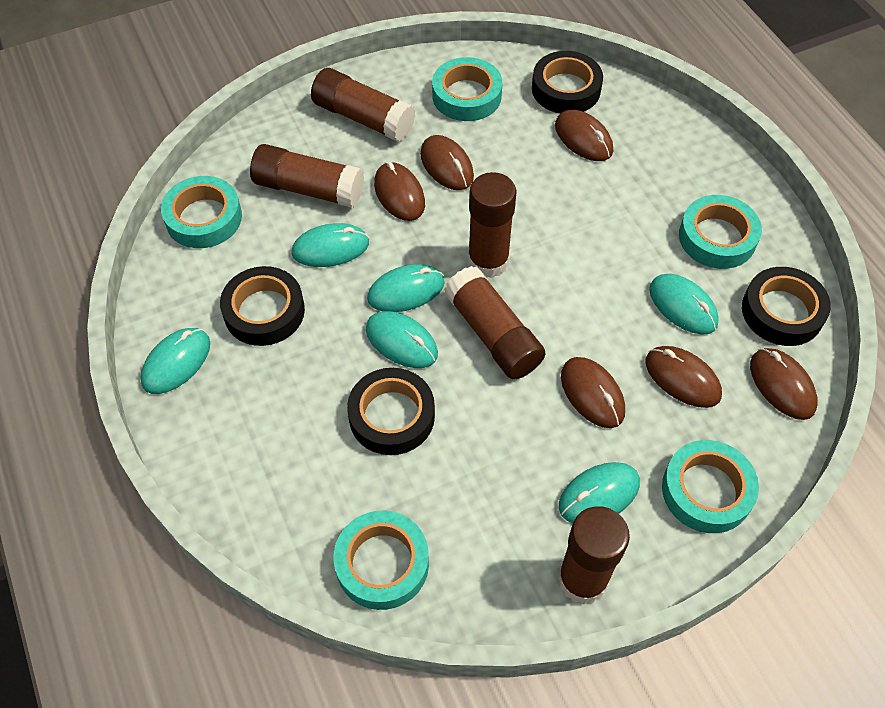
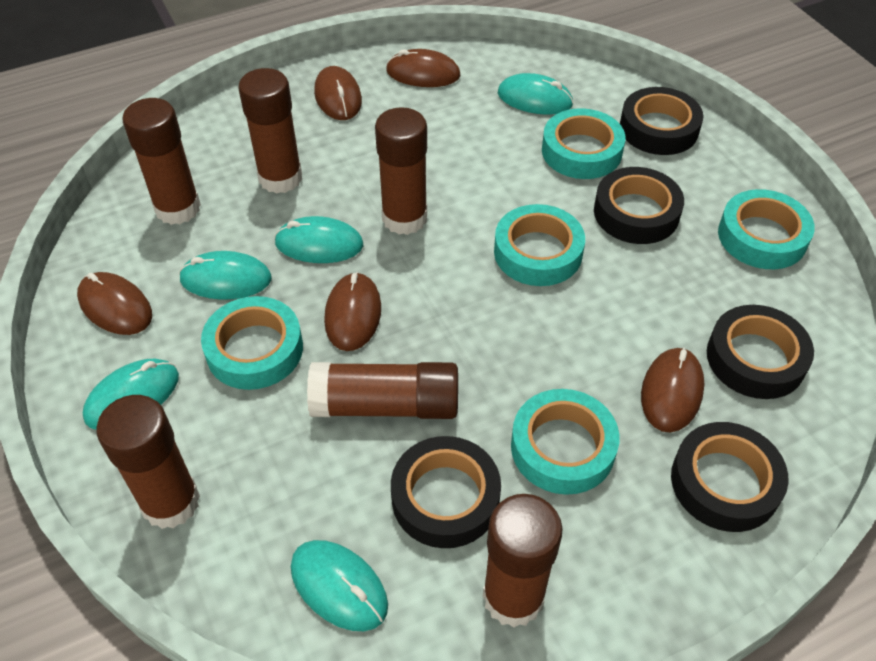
black tape: [220,266,305,346] [347,368,435,455] [532,51,603,114] [742,267,831,346] = 4 -> [391,436,501,548] [594,167,684,244] [620,87,703,155] [671,422,788,532] [707,305,814,399] = 5
brown glue stick: [250,144,364,208] [311,68,416,142] [444,266,545,379] [468,172,517,278] [558,506,630,605] = 5 -> [96,395,200,529] [122,98,201,225] [238,68,302,194] [307,362,458,419] [375,107,427,235] [483,494,563,628] = 6
brown mouse: [374,162,425,221] [420,135,474,190] [555,110,613,161] [561,357,625,428] [646,346,722,408] [750,348,818,420] = 6 -> [77,272,152,335] [314,66,362,120] [324,272,381,351] [386,49,460,87] [641,347,704,432] = 5
turquoise mouse: [140,328,210,394] [292,223,369,267] [366,311,438,368] [367,264,445,312] [559,462,640,523] [649,274,719,335] = 6 -> [83,359,179,430] [179,251,272,300] [274,216,363,263] [291,540,388,631] [498,73,574,115] = 5

